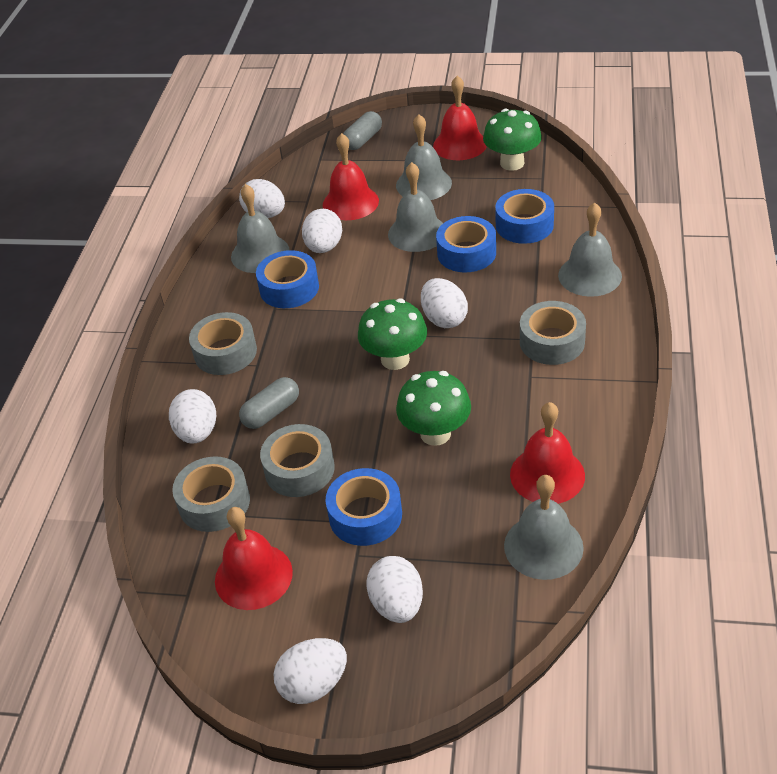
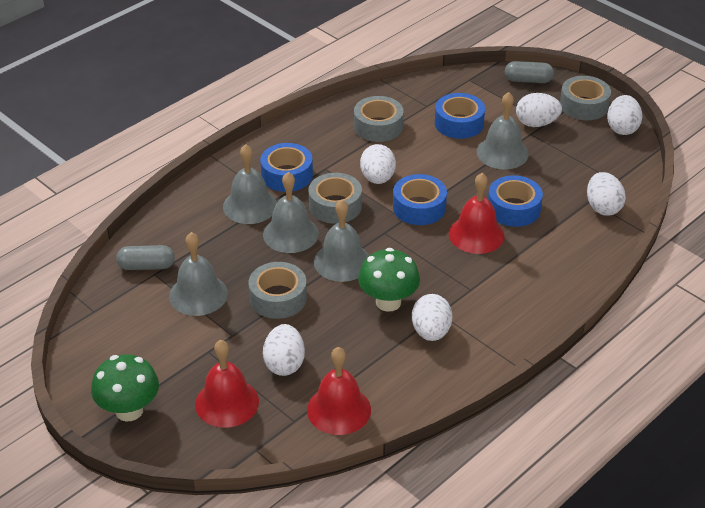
green mushroom: [358,299,427,370] [396,371,471,446] [483,109,542,171] = 3 -> [91,354,159,422] [358,248,420,312] = 2
red bell: [215,507,293,610] [323,133,379,220] [433,75,487,160] [510,402,585,504] = 4 -> [195,340,259,428] [307,347,371,435] [449,173,505,254] = 3

